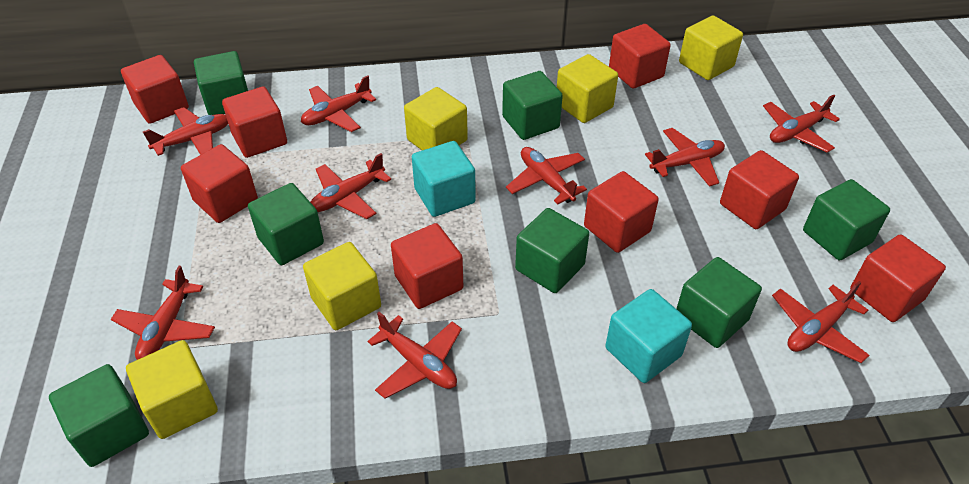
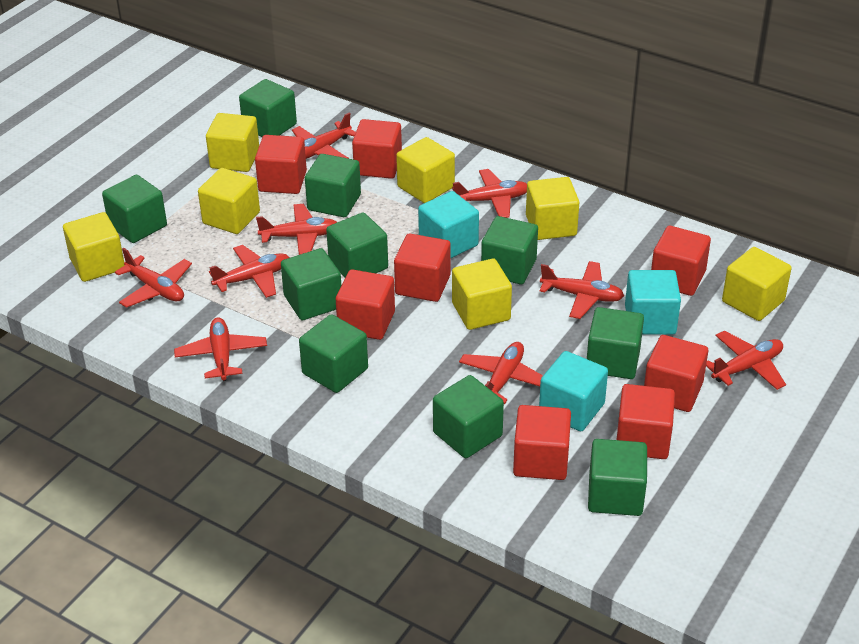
green cube: [49,364,149,467] [194,51,248,115] [248,183,324,265] [502,71,563,140] [515,208,589,293] [676,257,762,348] [803,179,890,260] = 7 -> [102,175,167,243] [239,79,297,137] [281,248,341,320] [299,314,368,393] [305,154,361,217] [326,212,388,277] [433,375,504,458] [481,216,538,285] [587,307,644,379] [588,439,647,516] = 10
turquoise cube: [412,141,476,217] [605,289,692,383] = 2 -> [418,191,479,258] [539,351,608,431] [625,270,681,335] = 3
yellow cube: [126,340,218,439] [303,242,381,330] [404,87,468,150] [557,54,618,123] [679,15,743,80] = 5 -> [63,212,124,282] [198,168,260,234] [206,113,259,172] [396,137,455,203] [452,259,512,330] [526,177,579,240] [722,247,792,321] = 7

